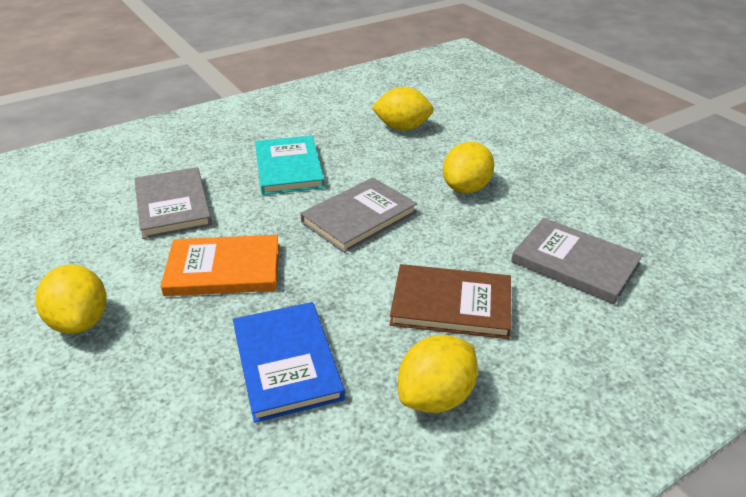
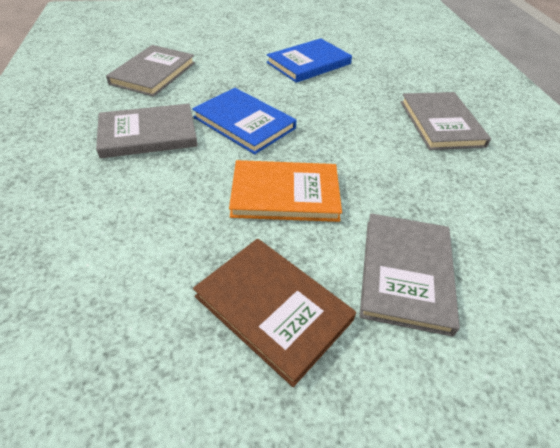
blue book: [233,302,345,423] = 1 -> [192,88,297,154] [267,38,352,83] = 2
grey book: [134,167,212,239] [300,177,417,253] [511,218,643,304] = 3 -> [96,104,198,158] [106,45,195,97] [360,213,460,337] [401,92,491,150] = 4
turquoise book: [255,135,325,195] = 1 -> none = 0
yellow lemon: [35,264,107,334] [371,87,434,131] [398,335,478,413] [443,142,494,193] = 4 -> none = 0

